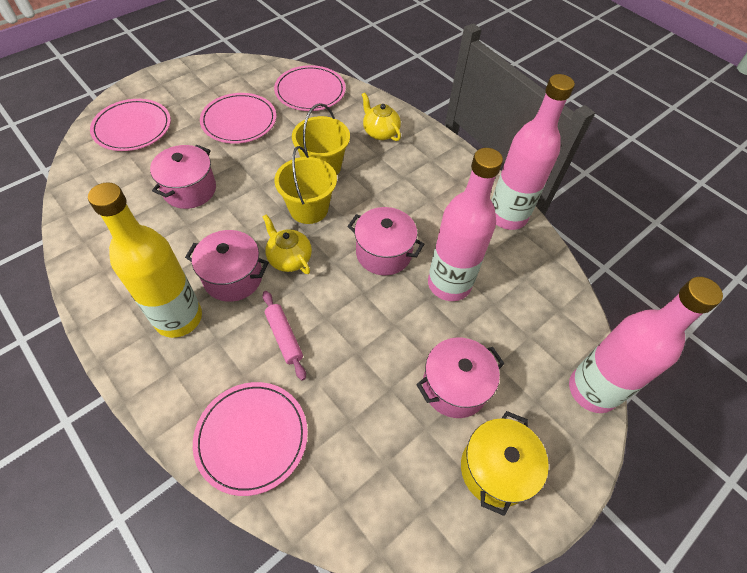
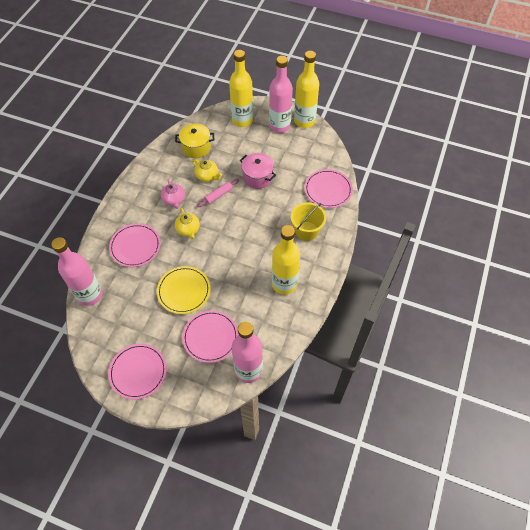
pink pot: [150,145,216,209] [185,230,269,302] [347,207,424,275] [416,337,505,418] = 4 -> [240,153,276,189] = 1
pink teapot: none = 0 -> [161,179,185,209] = 1
yellow bottle: [88,182,202,338] = 1 -> [229,50,253,127] [272,225,300,295] [294,51,319,128] = 3
yellow bucket: [274,146,337,224] [292,103,350,175] = 2 -> [291,203,326,241] = 1
yellow plate: none = 0 -> [157,266,210,314] = 1

